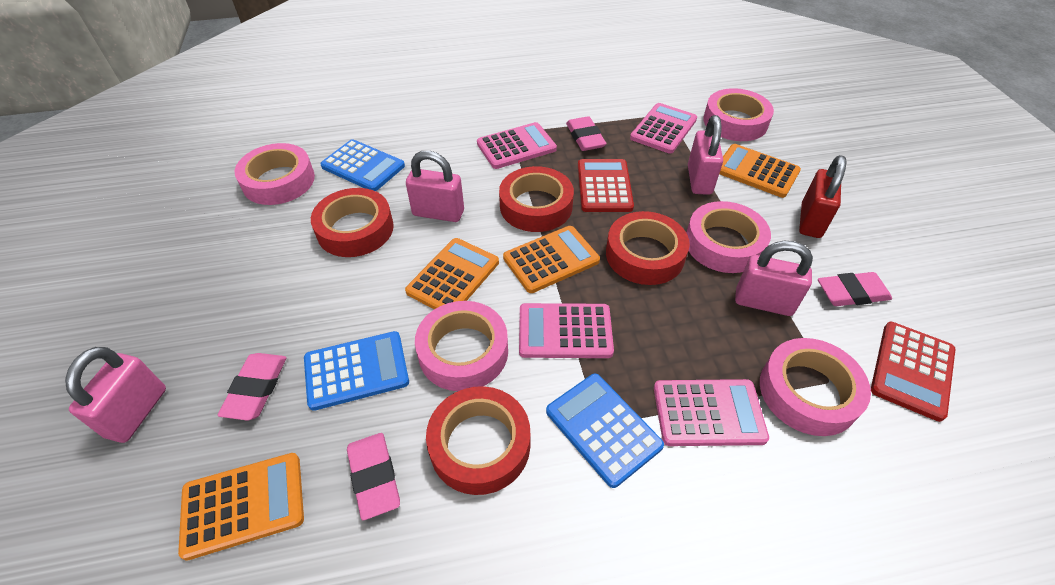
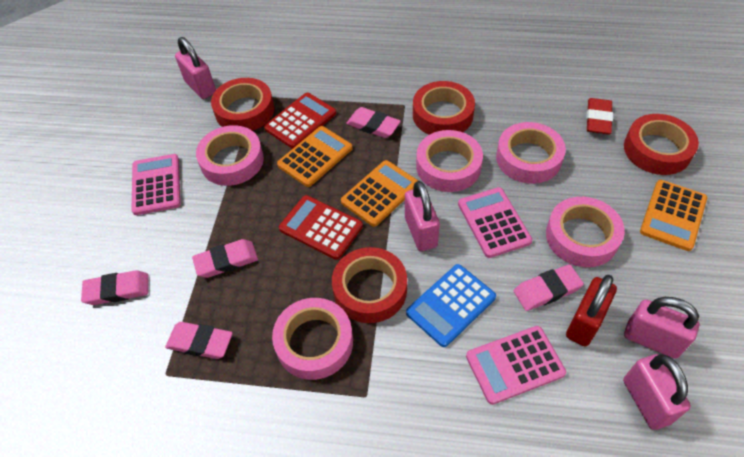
blue calculator: [304,331,409,411] [320,139,405,191] [546,374,664,488] = 3 -> [406,264,496,347] = 1
orange calculator: [178,453,304,561] [405,238,499,309] [503,226,600,293] [719,144,801,198] = 4 -> [277,126,353,187] [341,160,418,227] [640,180,707,251] = 3
pink calculator: [477,122,557,169] [519,303,614,358] [630,103,697,154] [654,379,769,446] = 4 -> [131,154,181,215] [458,187,532,258] [466,326,566,405] = 3
pink eraser: [218,353,287,421] [347,433,400,520] [566,116,607,151] [818,272,892,306] = 4 -> [81,270,149,305] [165,322,233,359] [192,239,258,278] [346,107,401,138] [514,264,584,311] = 5
red eraser: none = 0 -> [586,98,613,134] = 1

